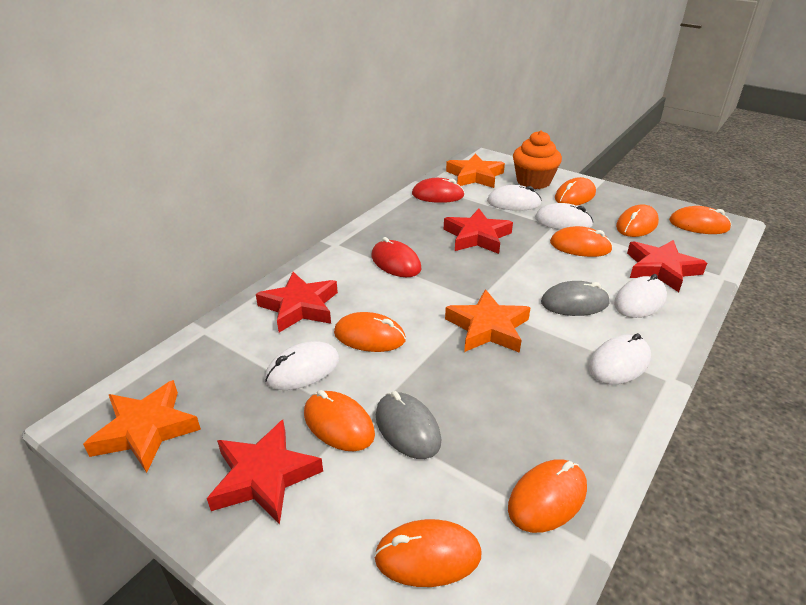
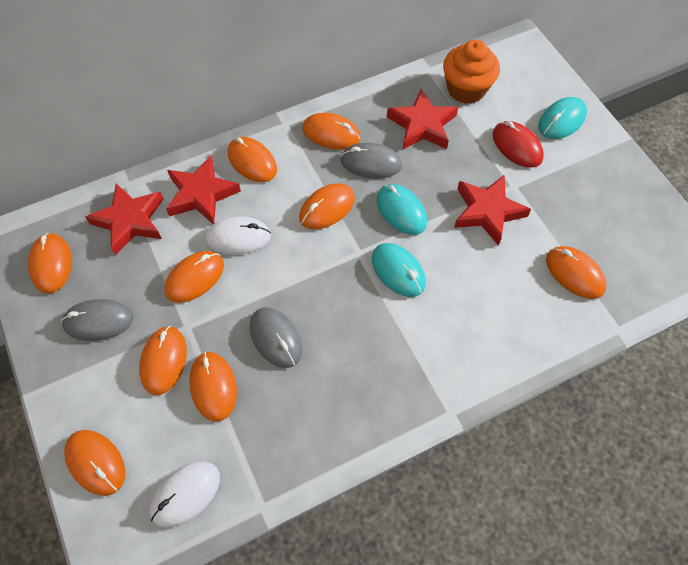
grey mouse: [376,391,441,459] [541,281,609,316] = 2 -> [61,299,133,341] [250,308,302,368] [341,143,402,179] = 3
orange mouse: [304,390,375,451] [334,312,406,352] [374,519,482,587] [508,459,587,533] [550,226,613,257] [555,177,596,205] [616,204,659,237] [669,206,732,234] = 8 -> [28,233,72,293] [64,430,125,496] [139,326,187,395] [164,251,224,303] [189,352,237,422] [228,137,277,182] [299,183,355,229] [302,113,361,149] [546,246,607,299] = 9
orange star: [83,380,201,473] [445,289,530,353] [446,153,505,188] = 3 -> none = 0
red mouse: [371,237,421,277] [412,178,465,203] = 2 -> [492,121,544,168] = 1
turquoise mouse: none = 0 -> [372,243,426,297] [377,184,427,235] [539,97,587,139] = 3
white mouse: [265,341,339,390] [487,185,542,211] [535,203,593,230] [589,333,651,384] [614,274,667,318] = 5 -> [149,462,220,528] [205,216,271,255] = 2

